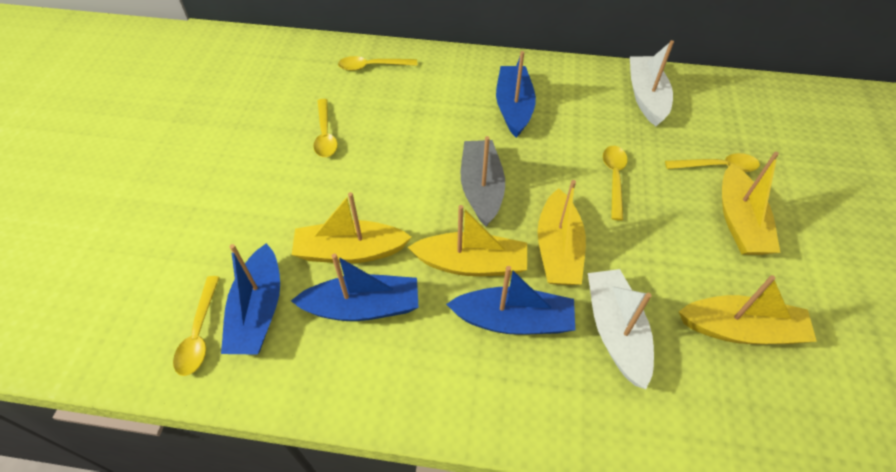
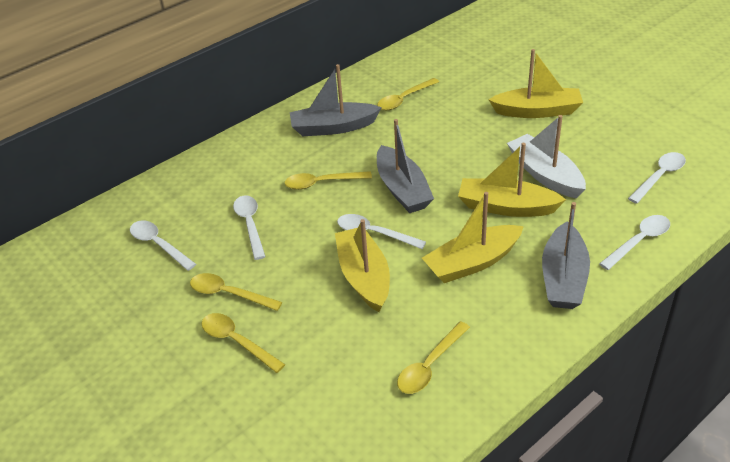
blue boat: [221,243,280,355] [291,254,419,321] [446,266,575,335] [496,51,536,138] = 4 -> none = 0
grey boat: [461,136,505,226] = 1 -> [290,64,382,136] [377,119,434,213] [542,202,590,309] = 3
white boat: [588,269,654,389] [630,40,674,126] = 2 -> [507,115,586,198] = 1
white spoon: none = 0 -> [130,220,196,271] [233,195,266,260] [337,214,426,249] [599,215,670,270] [628,152,686,204] = 5
yellow boat: [292,192,412,263] [408,205,527,276] [538,180,586,285] [679,275,817,344] [722,152,781,255] = 5 -> [335,219,390,312] [422,192,524,283] [458,143,566,217] [489,49,583,118] = 4

